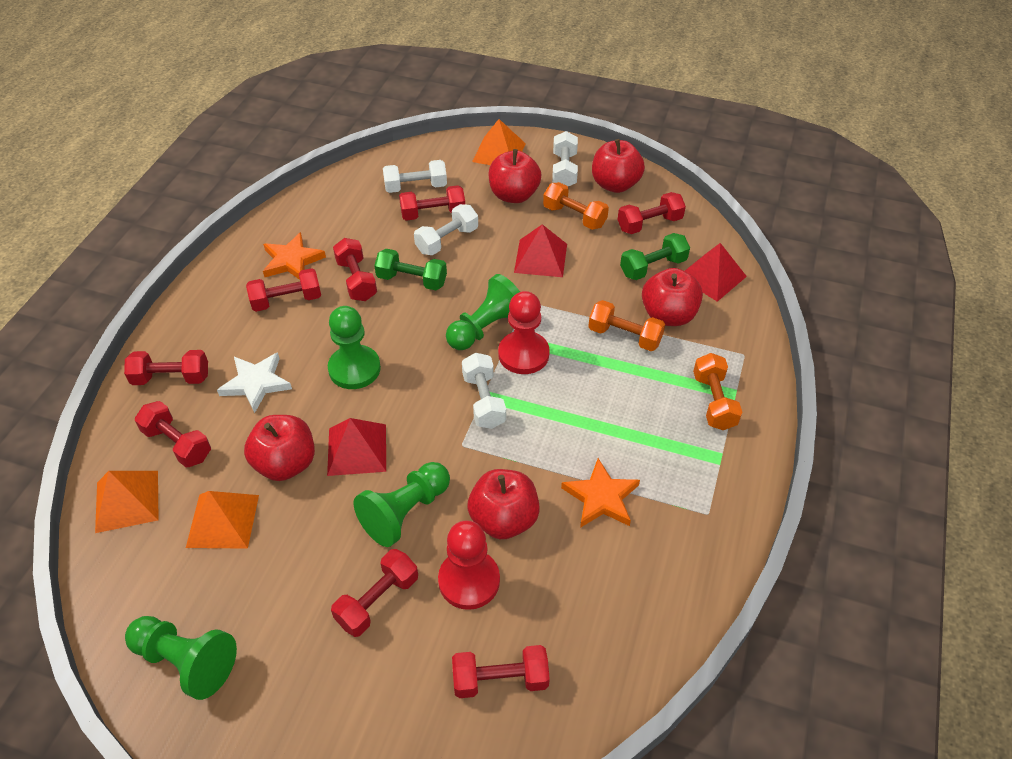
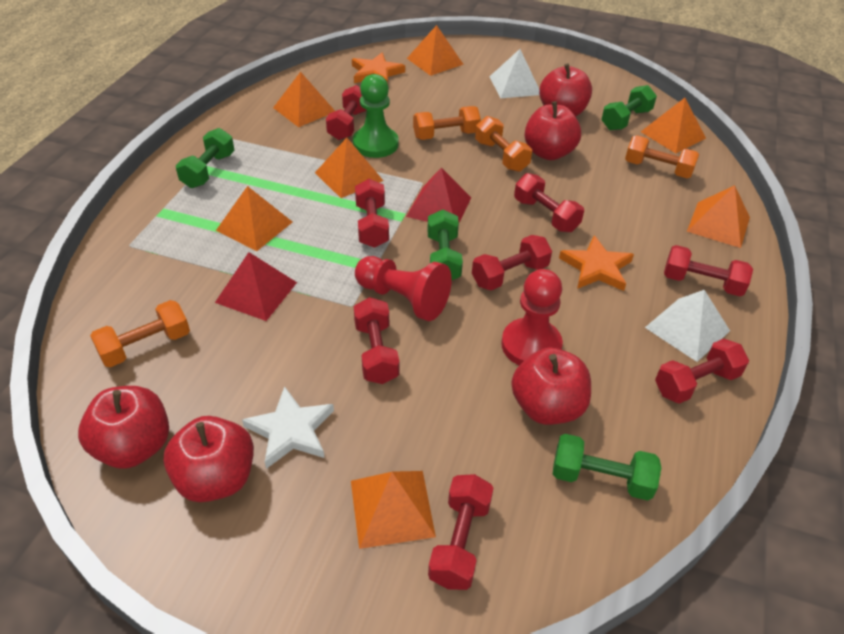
green dumbbell: [374,249,447,290] [620,233,690,280] = 2 -> [176,128,235,188] [427,209,463,280] [553,434,661,501] [601,85,657,130] = 4
green pawn: [125,616,237,700] [328,306,381,389] [354,462,450,547] [446,274,520,350] = 4 -> [353,74,399,158] = 1
orange dumbbell: [543,182,609,230] [588,300,665,351] [693,353,742,430] = 3 -> [90,300,190,367] [413,106,481,140] [475,116,532,172] [625,135,699,178] = 4
orange pyramid: [95,471,158,533] [186,491,259,549] [472,119,526,165] = 3 -> [216,186,292,251] [273,72,335,127] [315,138,384,198] [351,471,436,549] [407,25,464,76] [641,98,706,153] [687,185,750,248] = 7
red pyramid: [327,418,386,476] [514,224,567,277] [685,243,747,302] = 3 -> [215,252,297,321] [406,168,471,222] = 2
white dumbbell: [383,160,447,193] [414,204,478,255] [462,353,506,429] [552,131,578,186] = 4 -> none = 0
white pyramid: none = 0 -> [489,49,540,98] [645,290,730,362] = 2

